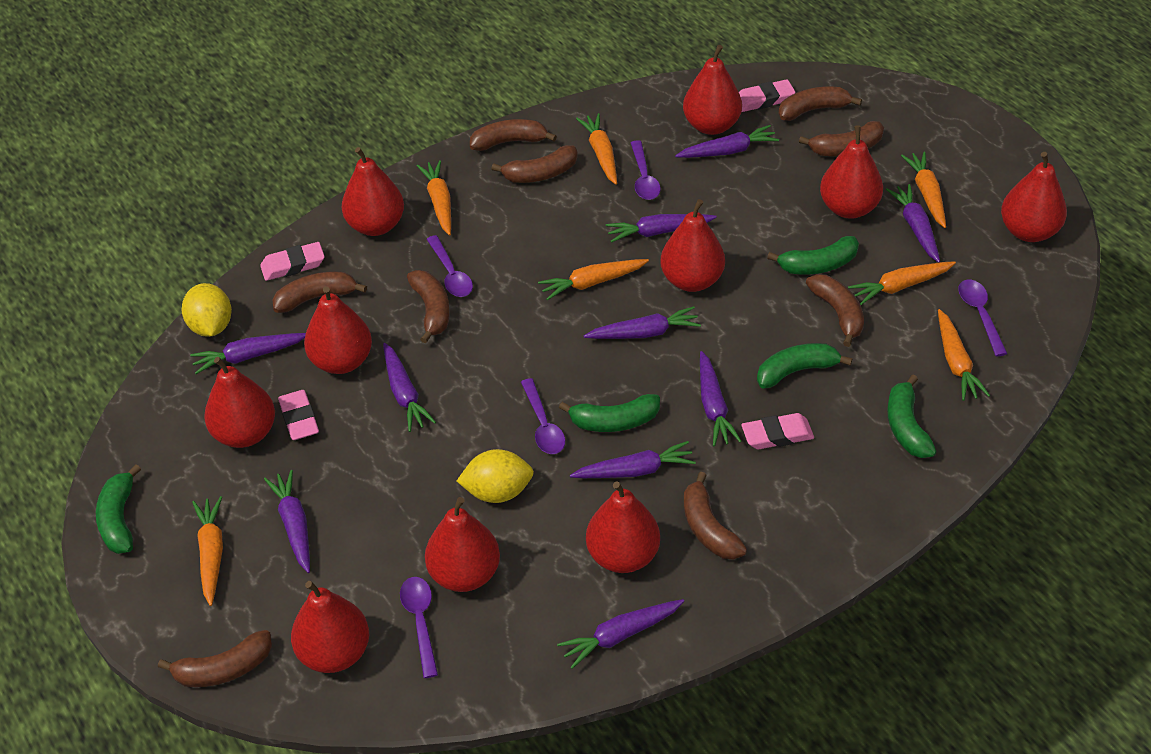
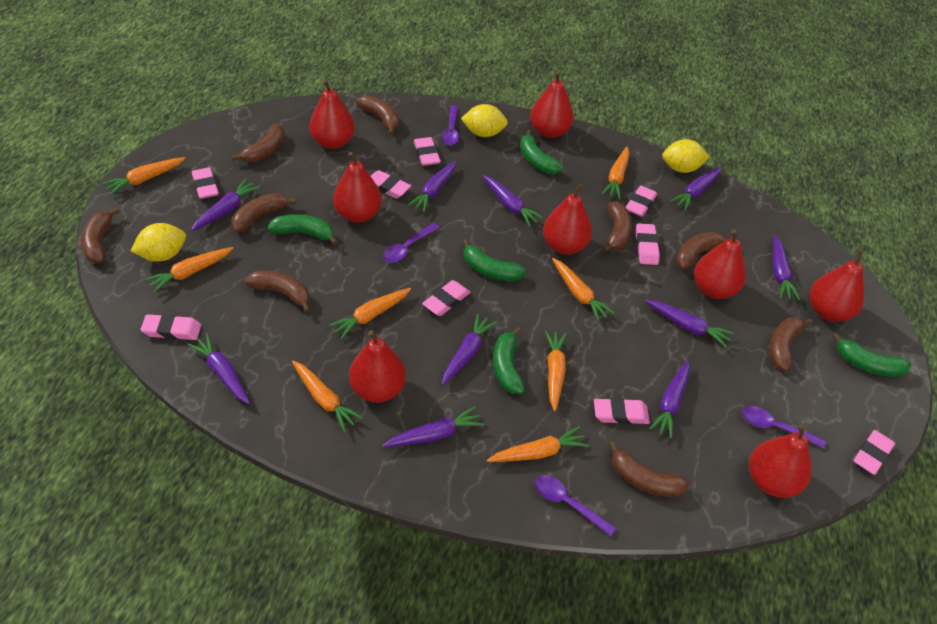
orange carrot: [192,496,223,606] [417,160,451,236] [538,259,649,301] [576,113,617,185] [848,261,956,305] [901,152,946,228] [938,309,990,401] = 7 -> [102,157,186,195] [144,247,234,293] [292,361,363,432] [329,288,411,339] [487,426,589,462] [545,330,567,411] [552,258,615,322] [602,146,629,199] = 8
pink eraser: [260,242,325,281] [278,390,319,440] [739,79,795,112] [741,413,814,449] = 4 -> [141,314,201,340] [192,167,219,199] [371,170,411,199] [414,137,441,166] [422,280,470,316] [594,398,650,424] [626,186,657,217] [635,223,660,265] [853,430,895,475] = 9
purple spoon: [400,577,438,678] [426,235,473,297] [521,378,565,454] [631,140,661,200] [959,279,1007,356] = 5 -> [382,223,440,263] [441,105,459,146] [535,475,616,537] [742,406,826,448] = 4
red pear: [204,357,275,448] [291,581,369,673] [304,286,372,374] [342,147,404,236] [425,497,500,592] [586,482,660,573] [660,199,725,292] [683,45,742,135] [820,125,883,219] [1001,152,1067,242] = 10 -> [309,80,355,149] [333,152,382,223] [349,330,406,403] [530,71,574,138] [543,184,592,255] [694,229,746,299] [749,424,812,498] [810,250,864,322] = 8
yellow lemon: [182,283,232,337] [457,449,534,503] = 2 -> [131,223,186,262] [461,104,508,137] [662,139,709,173] = 3

